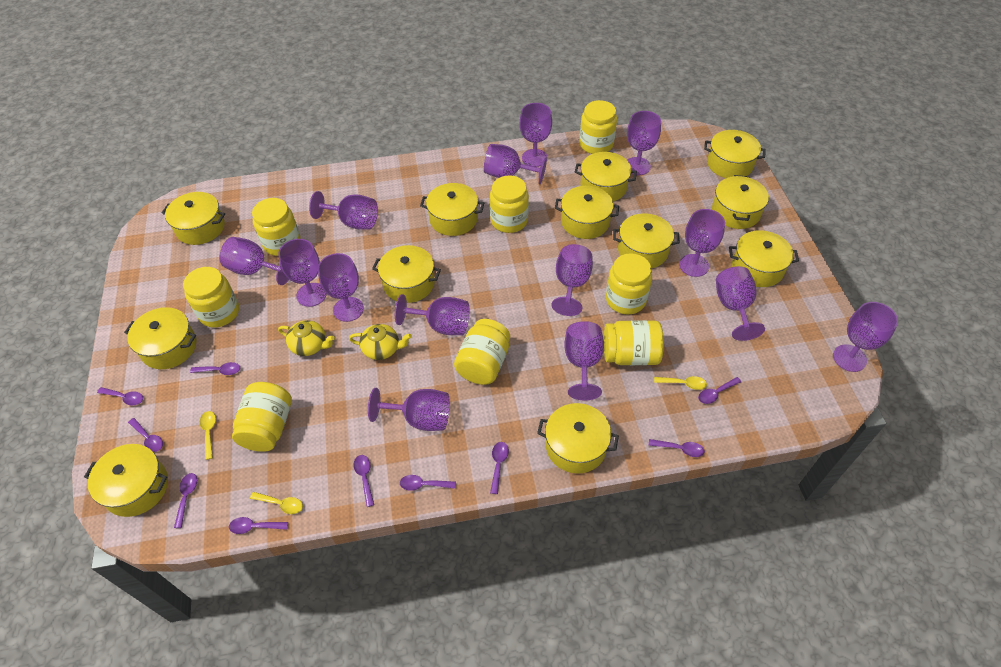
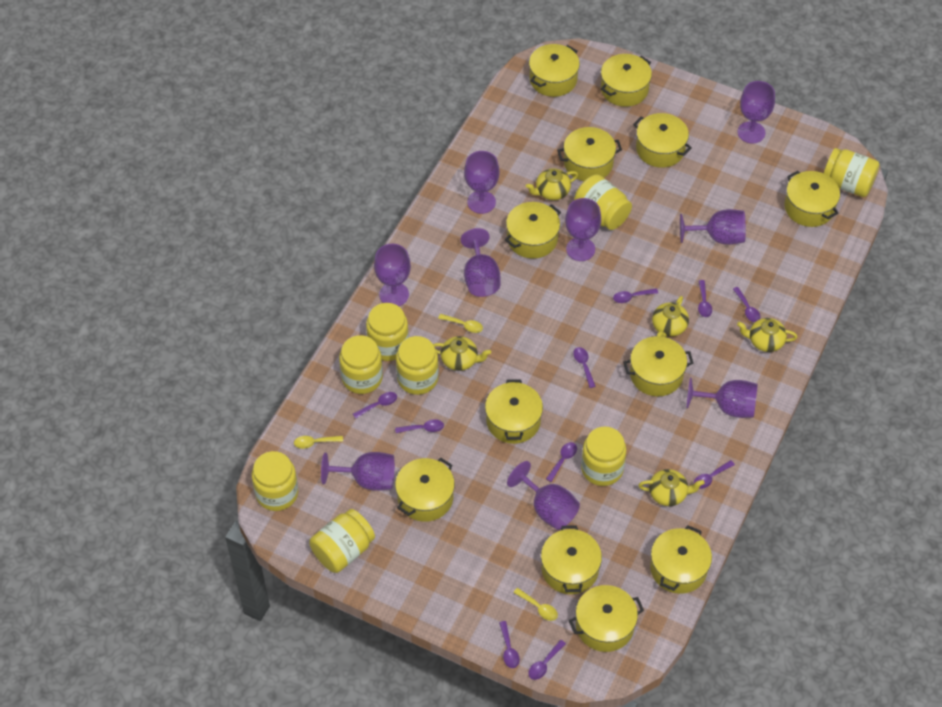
purple goblet: [220,237,289,285] [278,239,327,307] [309,191,378,230] [318,253,364,322] [368,388,450,431] [395,294,469,335] [484,144,547,184] [520,103,552,167] [551,244,593,316] [564,321,604,400] [627,111,661,175] [679,209,725,277] [716,266,765,341] [833,302,898,372] = 14 -> [321,452,395,491] [374,243,411,306] [461,228,500,297] [464,151,499,214] [507,461,580,530] [565,198,601,261] [680,209,746,245] [687,378,758,418] [738,81,775,144] = 9
yellow teapot: [278,320,335,356] [349,324,412,360] = 2 -> [433,336,491,371] [526,168,578,200] [638,469,705,506] [652,296,689,337] [737,318,797,352] = 5

